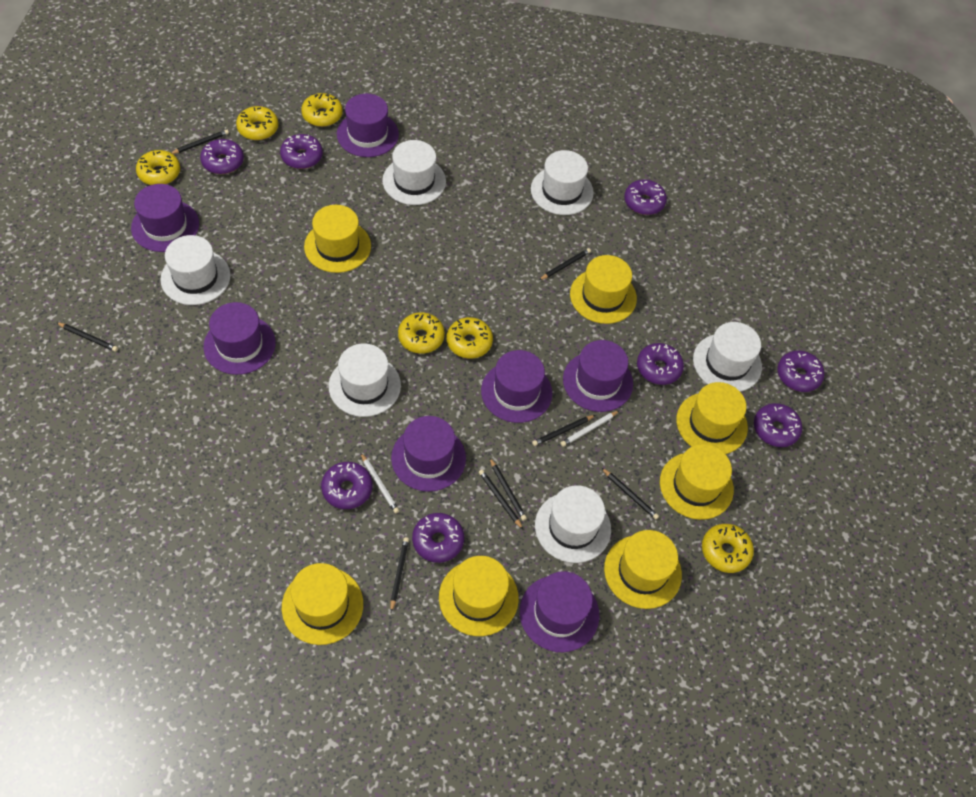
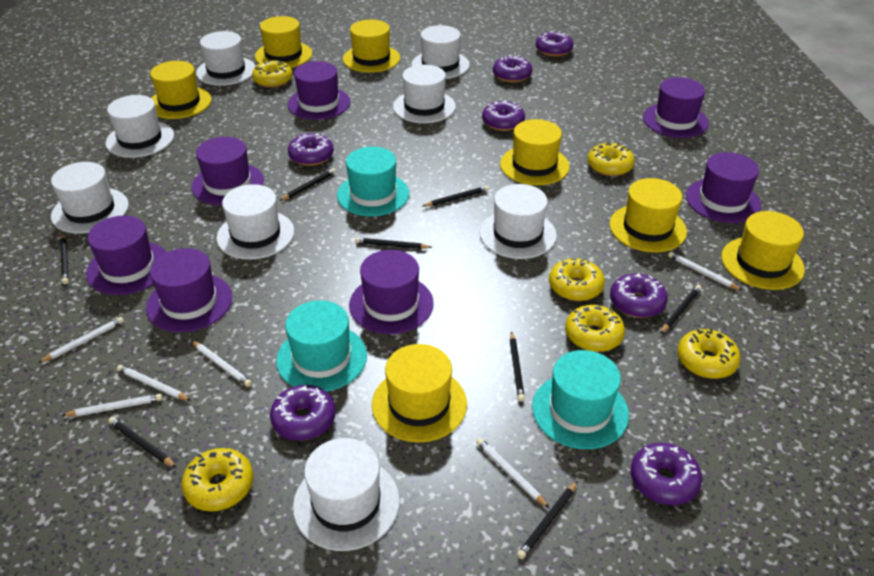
purple donut: [200,139,244,174] [280,134,323,169] [321,462,372,509] [412,513,464,563] [624,179,667,215] [637,343,684,385] [754,403,802,447] [777,350,825,392] = 8 -> [270,385,336,441] [288,133,334,166] [482,100,525,131] [493,55,532,83] [536,31,574,57] [610,273,668,318] [631,443,702,505] = 7
turquoise hat: none = 0 -> [276,300,367,392] [337,147,409,216] [532,350,629,449] = 3
white hat: [160,235,231,305] [329,343,401,417] [382,140,446,205] [531,150,594,215] [535,485,611,563] [693,322,762,392] = 6 -> [51,162,129,234] [106,95,174,158] [196,31,256,86] [216,184,294,260] [293,438,400,551] [393,64,456,123] [411,25,470,79] [480,184,557,259] = 8
white pencil: [361,453,399,513] [560,410,620,447] = 2 -> [38,317,124,363] [61,394,163,416] [117,365,191,401] [191,340,252,387] [476,438,549,508] [668,252,743,291] = 6

